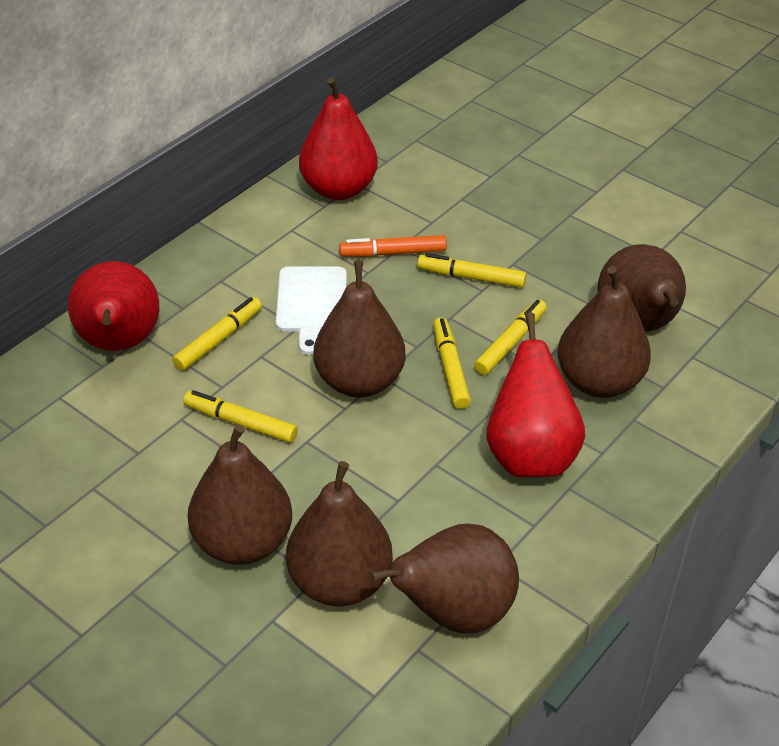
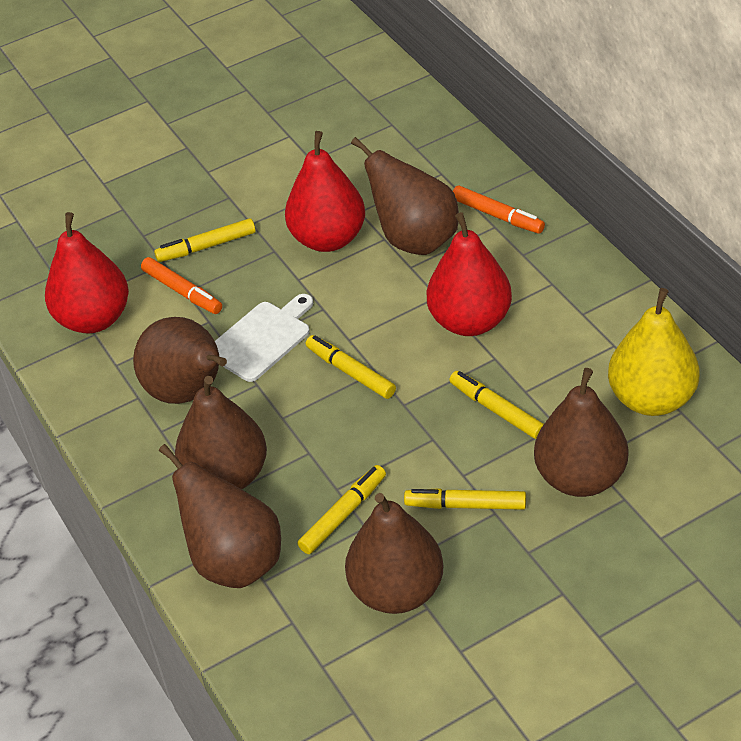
orange marker: [339,235,447,257] = 1 -> [141,257,222,314] [453,186,545,234] = 2
yellow pear: none = 0 -> [608,288,699,416] = 1

